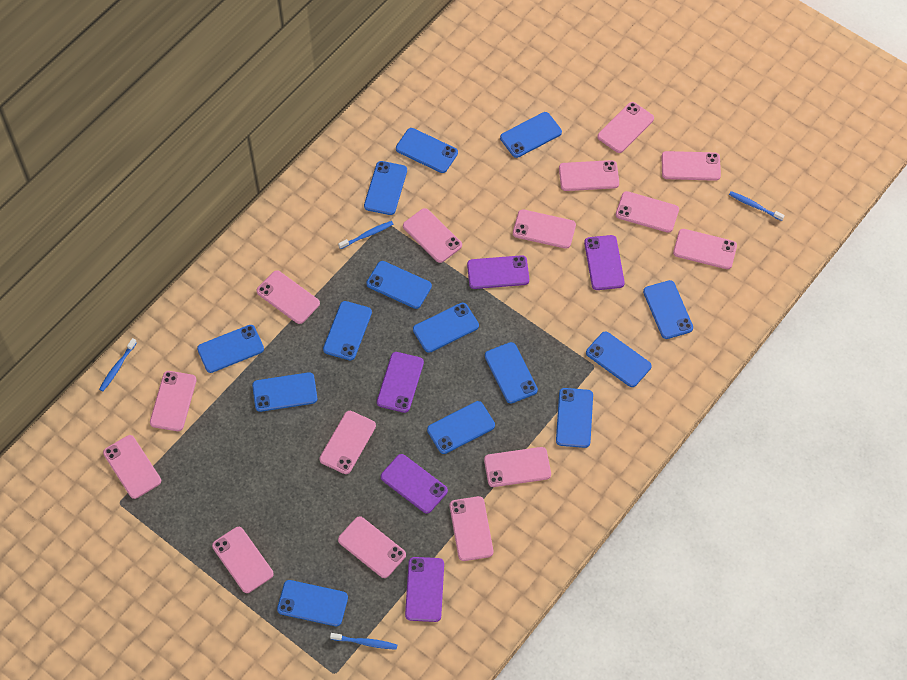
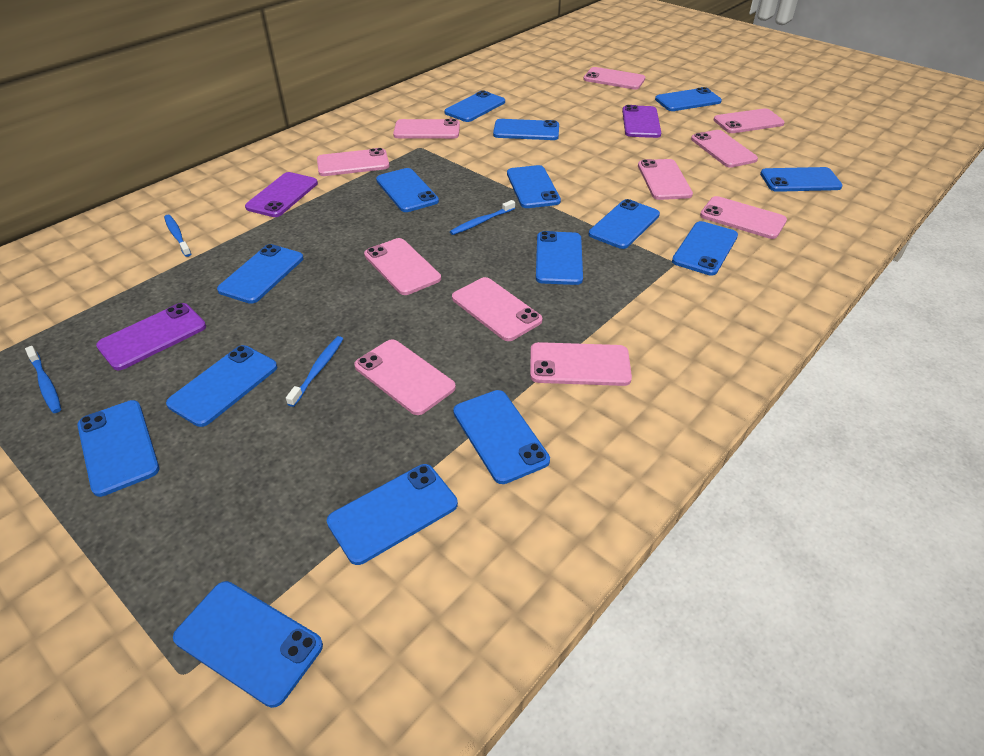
blue phone: [197,325,264,373] [252,372,317,412] [277,580,348,626] [323,301,372,360] [364,161,407,215] [366,261,432,309] [396,128,458,173] [413,303,479,353] [427,401,495,454] [485,342,538,403] [500,112,562,158] [556,388,593,448] [586,331,652,387] [643,280,693,339] = 14 -> [77,400,159,497] [166,345,277,427] [173,581,323,708] [217,244,303,304] [327,464,458,565] [376,168,439,212] [444,90,505,122] [453,390,550,484] [493,119,559,140] [507,165,561,208] [536,231,583,285] [589,199,660,249] [655,87,722,111] [672,221,738,276] [760,167,843,192] = 15
pink phone: [103,435,161,499] [150,371,197,431] [212,527,274,593] [256,270,320,324] [319,411,376,474] [338,516,406,578] [403,208,462,263] [450,496,493,561] [484,447,551,487] [513,209,576,249] [559,160,619,191] [597,102,654,153] [616,191,679,233] [661,151,721,181] [673,229,737,269] = 15 -> [317,148,389,176] [354,339,456,415] [364,238,441,295] [393,119,460,139] [452,277,542,341] [530,342,632,386] [583,67,645,89] [638,159,693,200] [691,130,758,168] [700,196,787,239] [714,108,785,133] = 11
purple phone: [377,352,424,413] [381,454,448,514] [405,557,444,622] [467,255,529,289] [584,235,625,290] = 5 -> [96,303,206,370] [245,172,318,217] [622,105,661,138] = 3

